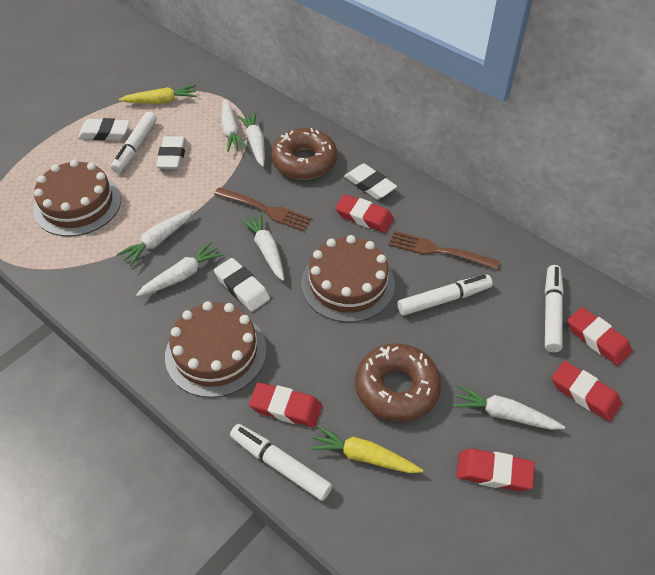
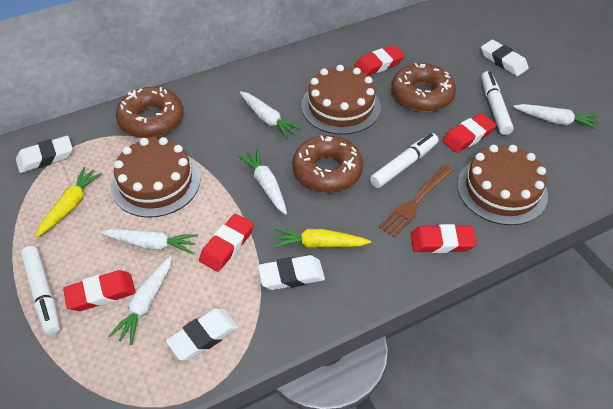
brown donut: [271,128,337,179] [355,343,441,422] = 2 -> [116,87,184,138] [292,135,363,193] [392,63,456,112] = 3
brown fork: [214,187,312,231] [389,231,499,269] = 2 -> [379,165,453,238] = 1
white carrot: [116,209,194,266] [136,242,224,297] [221,99,247,152] [237,112,265,167] [240,212,284,281] [453,384,565,430] = 6 -> [101,229,198,254] [108,255,172,345] [238,149,287,215] [240,91,302,139] [513,104,599,130] = 5
white marker: [111,111,157,173] [230,424,332,501] [397,275,493,316] [545,265,564,352] = 4 -> [21,246,60,336] [370,133,439,188] [481,71,514,135] = 3

